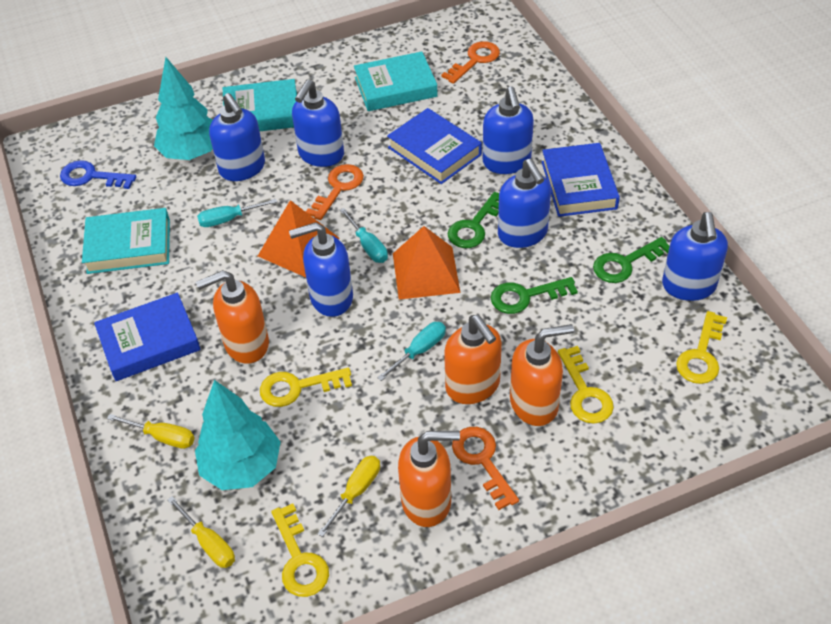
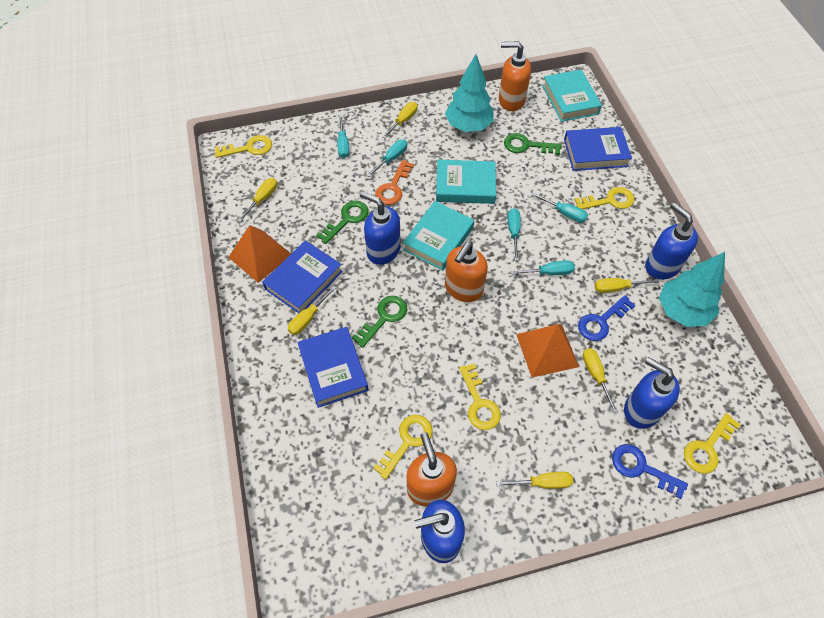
blue key: [60,160,136,189] = 1 -> [578,295,636,341] [612,444,688,499] = 2
blue soap dispenser: [209,93,265,181] [289,222,353,317] [292,79,344,167] [483,86,534,174] [498,159,551,248] [662,212,728,301] = 6 -> [360,191,401,265] [414,500,465,563] [624,357,680,429] [645,202,698,280] = 4
orange key: [306,164,364,220] [441,41,500,84] [452,427,519,510] = 3 -> [375,160,414,205] = 1
orange soap dispenser: [196,270,269,364] [398,431,460,527] [444,315,502,404] [510,324,574,426] = 4 -> [407,432,457,507] [445,242,488,302] [499,41,531,111] = 3
turquoise screwdriver: [197,199,277,227] [340,208,388,263] [377,322,446,381] = 3 -> [337,115,349,158] [367,139,407,177] [508,208,521,261] [510,260,575,275] [531,192,588,223] = 5
yellow key: [260,368,352,407] [271,503,329,597] [558,346,614,424] [676,311,727,384] = 4 -> [215,135,272,158] [373,415,433,479] [459,364,501,430] [574,187,634,209] [684,413,740,474] = 5
yellow screwdriver: [107,414,194,449] [167,496,235,568] [318,456,380,537] = 3 -> [237,178,277,222] [288,286,336,335] [382,102,418,138] [496,472,573,489] [583,348,618,413] [595,278,659,293] = 6

